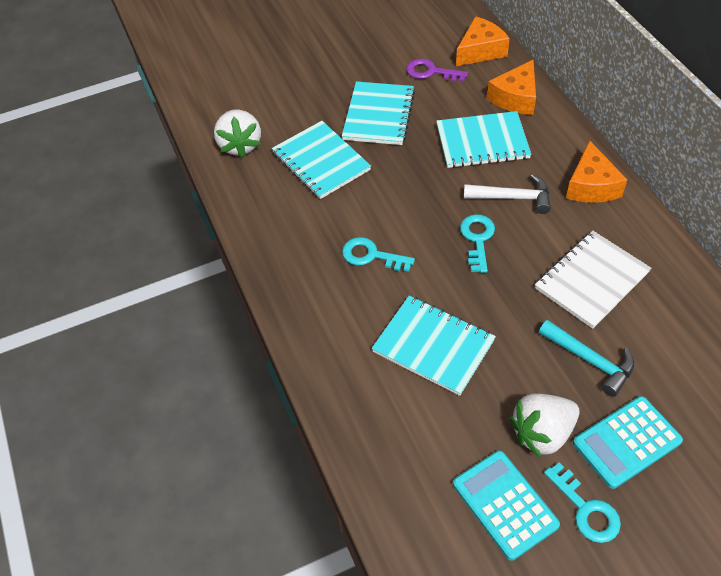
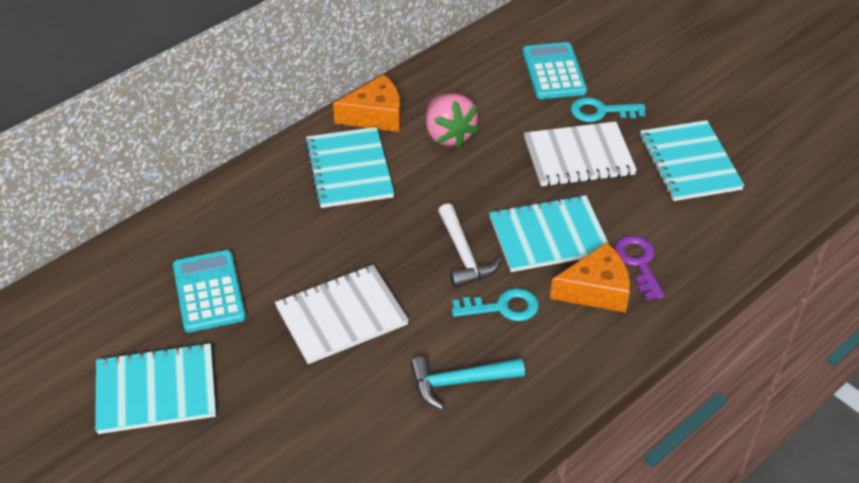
orange cheese: [456,17,510,66] [487,60,536,115] [566,141,627,203] = 3 -> [333,74,401,132] [550,242,630,313] = 2
pink strawberry: none = 0 -> [426,93,479,148] = 1
turquoise key: [342,237,415,272] [460,214,495,273] [544,463,621,543] = 3 -> [452,288,539,321] [571,97,646,122] = 2
white notebook: [535,231,651,329] = 1 -> [275,265,409,364] [524,121,637,187] = 2
white strawberry: [214,109,261,158] [509,393,580,458] = 2 -> none = 0

